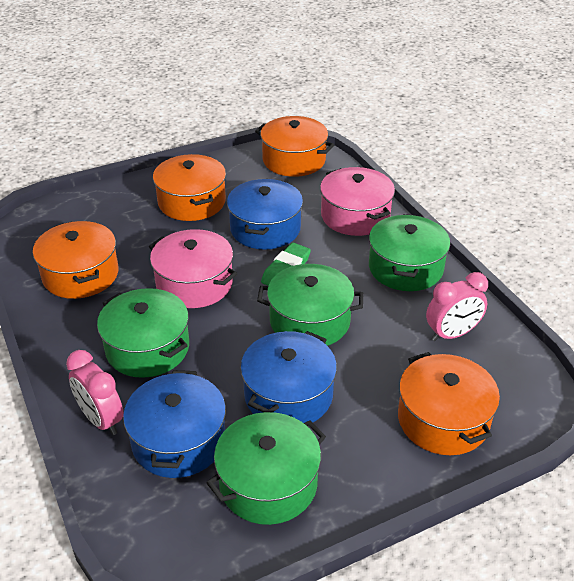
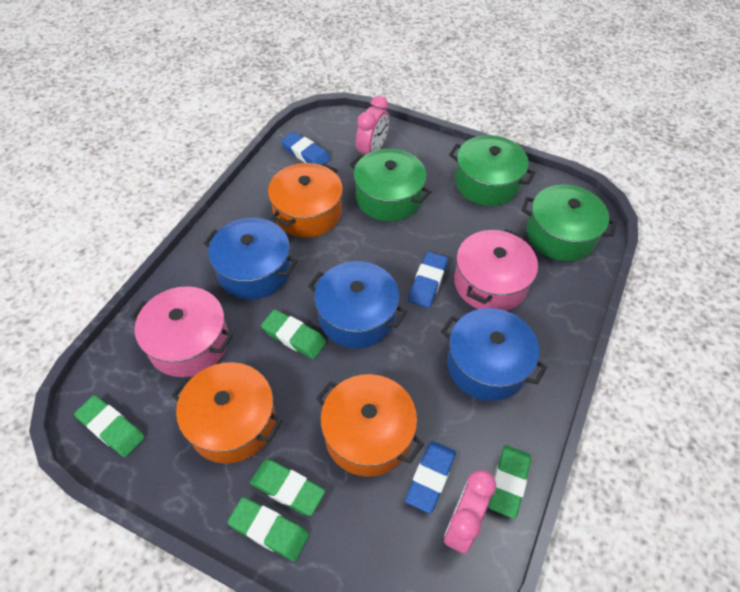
blue eraser: none = 0 -> [281,132,331,165] [405,441,456,514] [408,252,448,308] = 3
green eraser: [261,242,311,286] = 1 -> [74,395,145,457] [228,497,309,561] [250,460,325,516] [261,309,327,359] [488,445,531,519] = 5
green pot: [97,288,189,378] [207,412,326,525] [257,264,363,346] [369,214,450,291] = 4 -> [350,149,431,221] [449,135,535,206] [522,185,616,261] = 3
orange pot: [33,221,118,299] [153,154,226,221] [255,116,334,177] [398,352,500,455] = 4 -> [171,362,282,463] [268,163,343,238] [316,374,424,477] = 3

